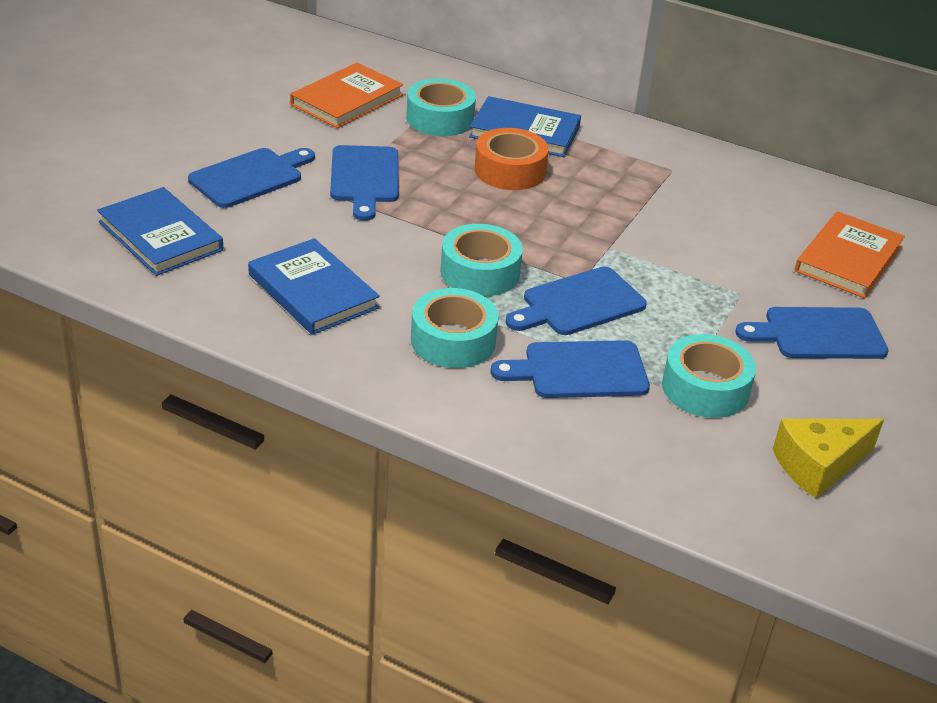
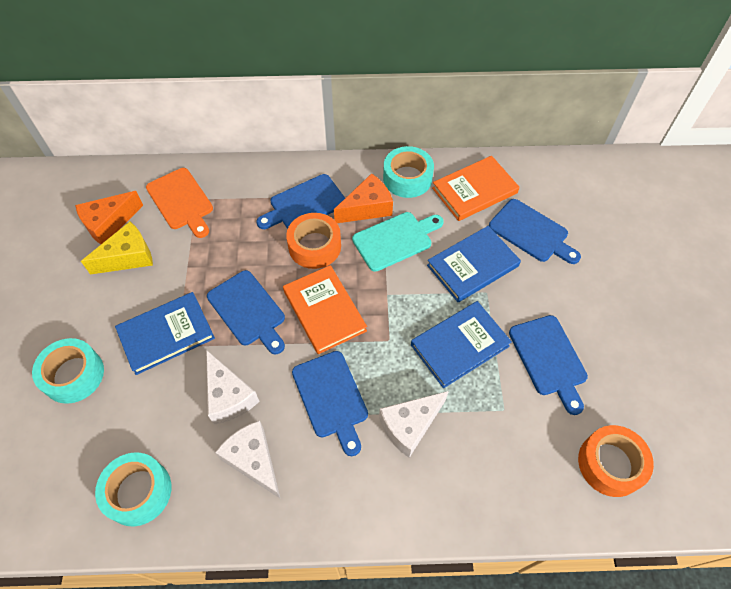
orange cheese: none = 0 -> [75,191,143,244] [334,173,393,223] = 2
orange cutting board: none = 0 -> [146,168,213,238] = 1
orange tape: [474,128,549,190] = 1 -> [286,213,341,269] [578,425,654,497] = 2
turquoise cutting board: none = 0 -> [352,212,444,272] = 1
turquoise tape: [406,78,476,136] [411,288,499,368] [440,224,523,296] [662,334,756,418] = 4 -> [32,338,104,404] [95,452,171,526] [383,146,434,198] = 3
white cheese: none = 0 -> [206,350,259,425] [215,420,281,499] [379,391,449,458] = 3

